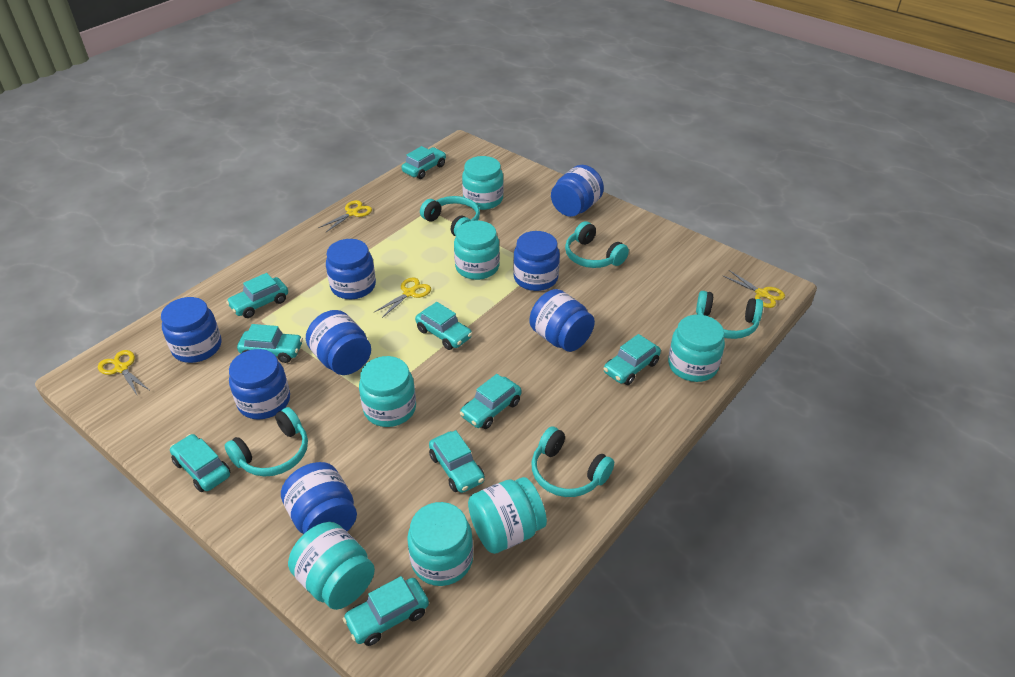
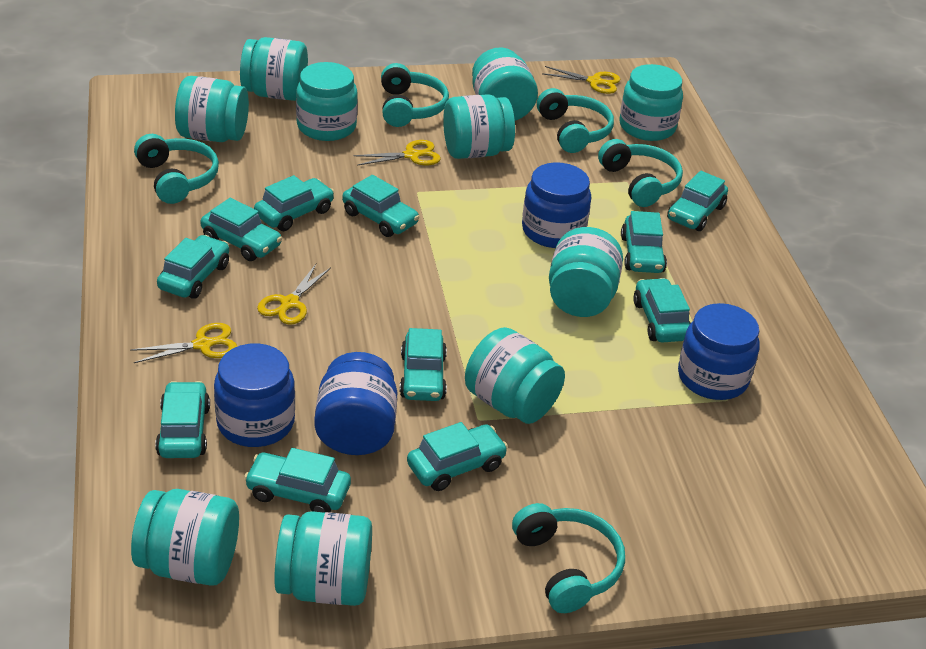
blue jar: [161,297,222,363] [229,349,290,420] [281,462,357,534] [306,310,371,375] [326,239,376,299] [513,231,560,291] [529,289,595,352] [551,165,604,217] = 8 -> [214,343,295,447] [314,352,397,455] [522,162,591,248] [678,303,760,400] = 4
turquoise car: [170,434,231,492] [226,273,288,318] [237,324,303,363] [343,576,429,646] [401,146,446,179] [415,302,472,350] [429,430,485,493] [460,374,522,429] [603,334,661,385] = 9 -> [155,381,210,458] [157,235,229,299] [200,198,282,261] [244,448,351,513] [254,175,334,231] [342,175,420,237] [399,328,447,401] [407,422,508,491] [621,211,667,273] [633,278,691,342] [667,171,728,231] = 11
turquoise jar: [288,522,375,610] [359,356,416,427] [407,502,473,586] [454,220,500,280] [462,156,504,210] [468,477,547,554] [668,315,725,382] = 7 -> [131,489,239,586] [175,76,249,142] [240,37,308,101] [274,511,372,606] [296,62,358,141] [443,94,515,159] [465,327,565,424] [472,47,538,121] [549,227,623,317] [620,64,683,141] = 10

